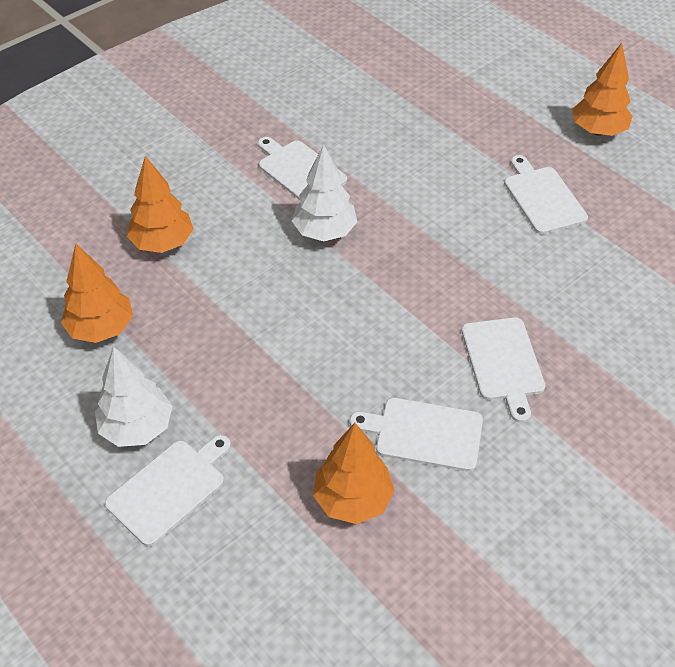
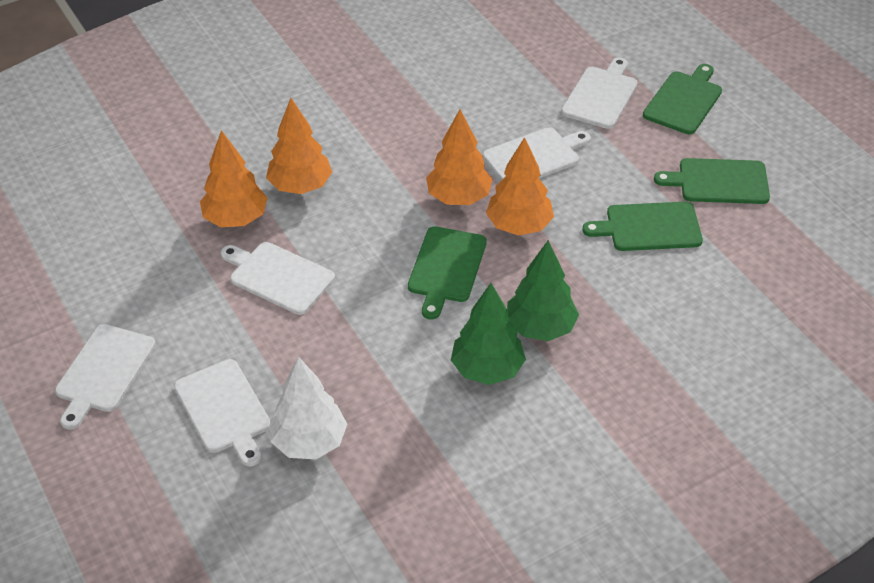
green cutting board: none = 0 -> [408,226,487,319] [582,201,703,251] [643,64,722,134] [654,158,770,204] = 4
green tree: none = 0 -> [451,283,526,385] [507,240,579,341] = 2
white tree: [95,346,172,447] [292,144,357,241] = 2 -> [270,357,347,459] = 1

